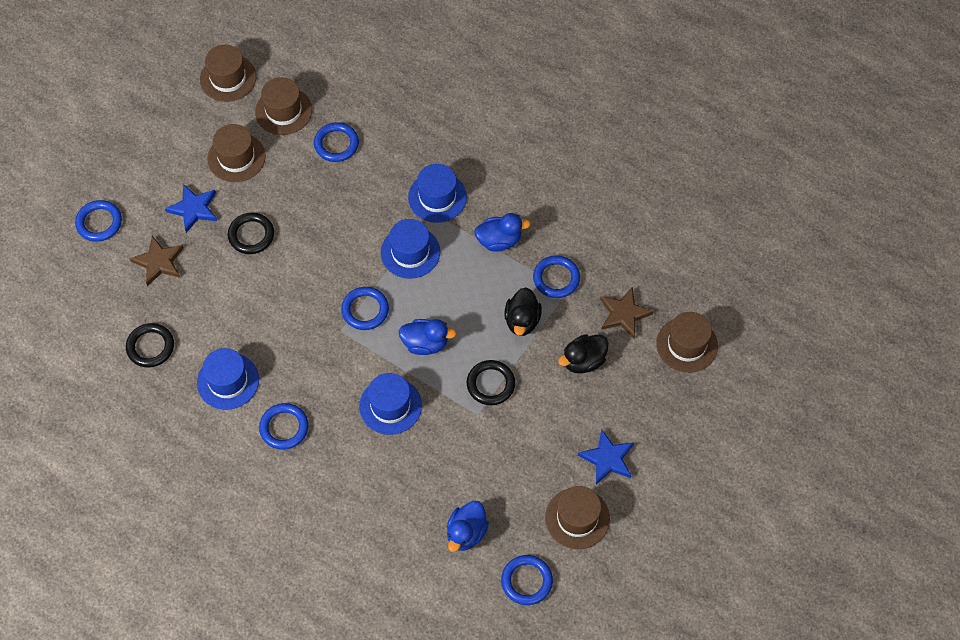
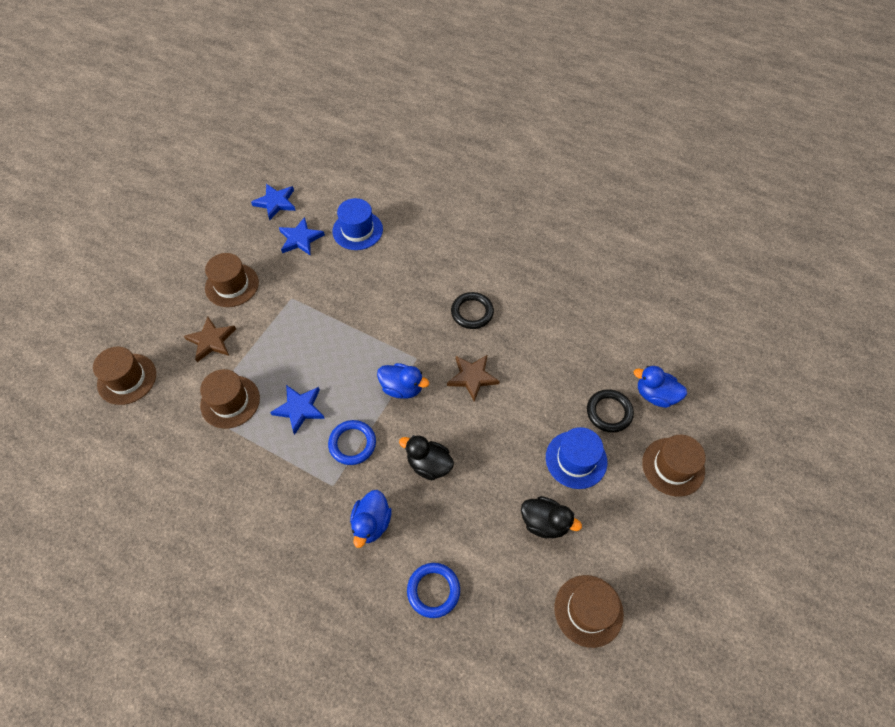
black ring: [126,323,174,368] [228,213,274,254] [466,360,515,405] = 3 -> [451,292,494,329] [587,389,634,432] = 2
blue hat: [197,348,259,410] [359,373,422,435] [381,219,440,279] [408,164,467,223] = 4 -> [332,198,383,250] [546,427,607,489] = 2
blue ring: [75,200,122,242] [259,403,309,450] [314,122,359,162] [341,287,389,330] [501,555,553,605] [533,255,580,298] = 6 -> [328,420,376,465] [407,563,460,618] = 2
blue star: [165,184,217,233] [578,429,634,484] = 2 -> [251,184,296,220] [270,385,325,435] [279,217,325,256] = 3

